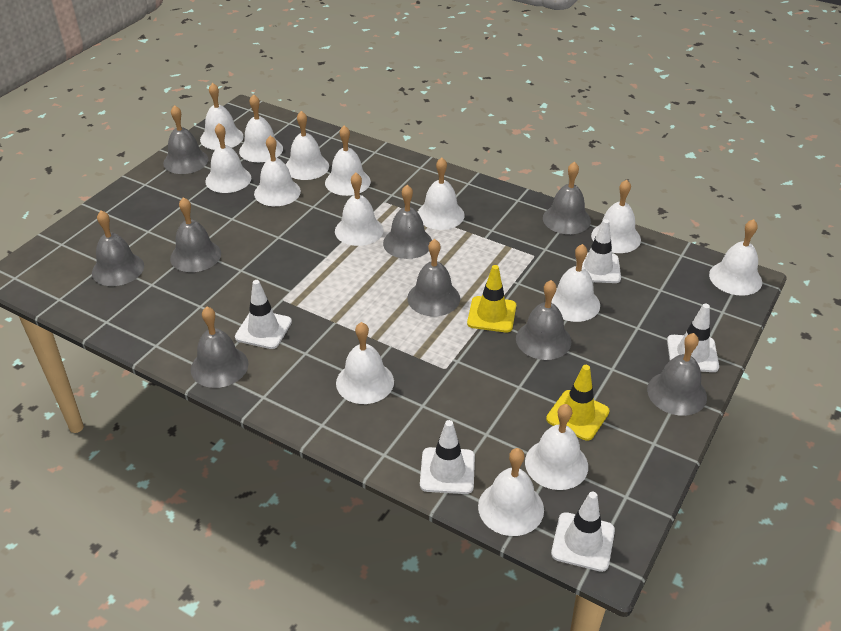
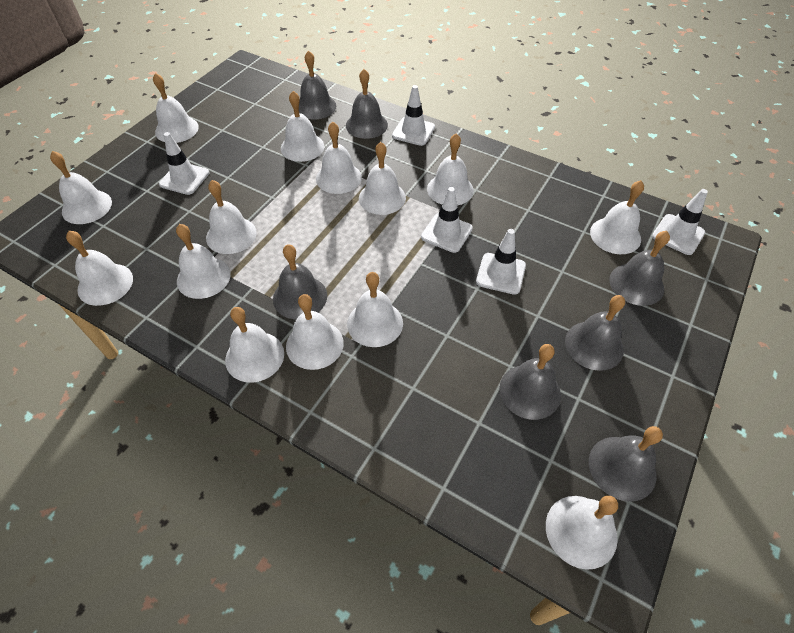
grey bell: [92,211,144,286] [163,105,208,174] [170,197,221,272] [191,307,248,388] [383,185,432,259] [407,239,460,316] [516,280,571,360] [543,162,591,234] [647,333,707,416] = 9 -> [273,244,327,319] [299,50,336,119] [346,69,388,139] [499,344,561,420] [565,295,625,371] [589,426,663,501] [609,231,670,306] = 7
yellow traffic cone: [467,265,516,332] [546,365,610,441] = 2 -> none = 0

